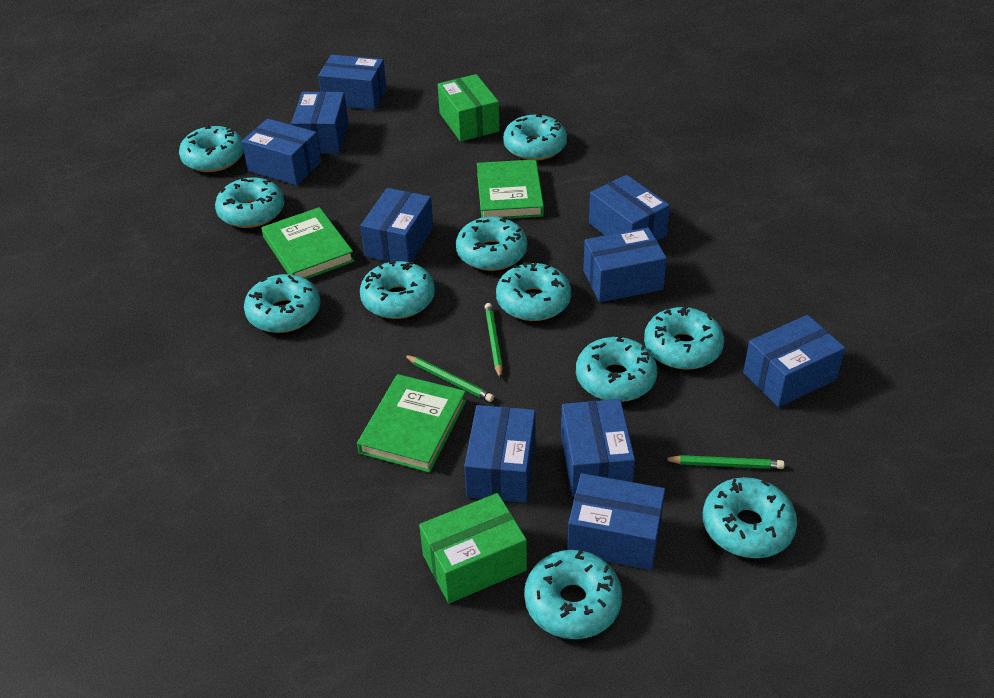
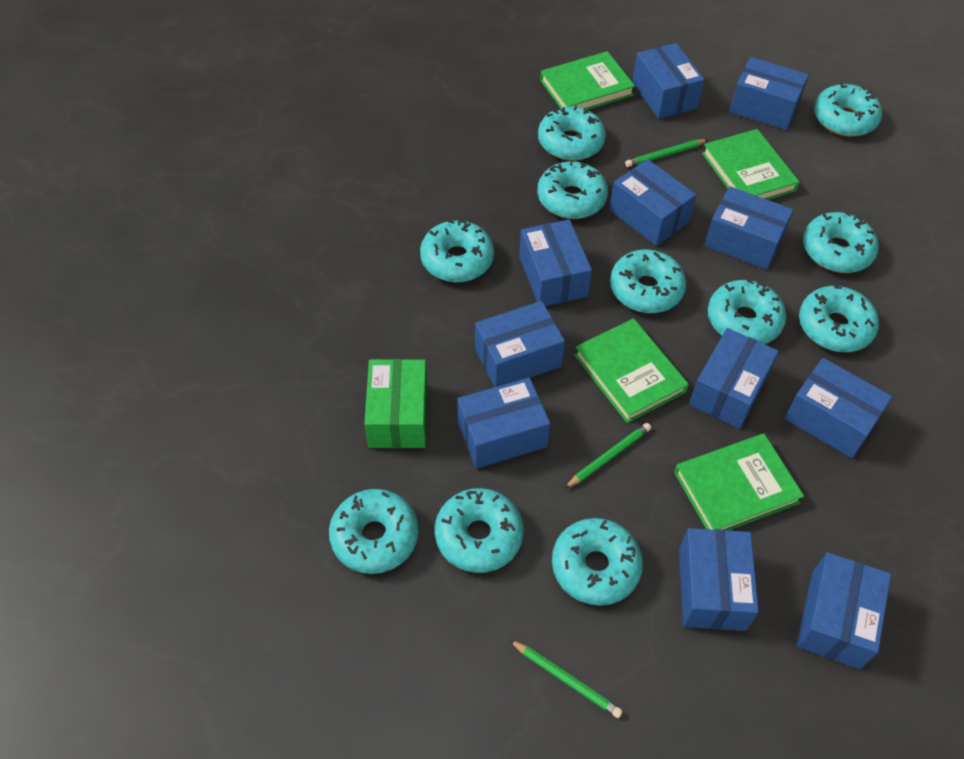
blue box: [242,118,322,186] [291,91,348,154] [318,55,387,110] [360,188,433,262] [464,405,536,503] [561,399,635,496] [567,473,665,570] [583,227,667,302] [589,175,670,241] [743,315,845,407] = 10 -> [457,378,551,469] [475,301,565,387] [519,220,592,306] [609,159,696,246] [632,43,705,119] [679,528,759,631] [689,328,779,429] [704,186,793,270] [729,57,809,130] [785,358,892,458] [797,552,891,669] = 11
green book: [261,207,354,279] [357,374,466,473] [477,159,544,219] = 3 -> [540,51,635,110] [574,318,689,423] [674,434,804,530] [702,129,800,200] = 4
green box: [419,493,527,603] [438,74,500,142] = 2 -> [365,359,427,448] = 1

